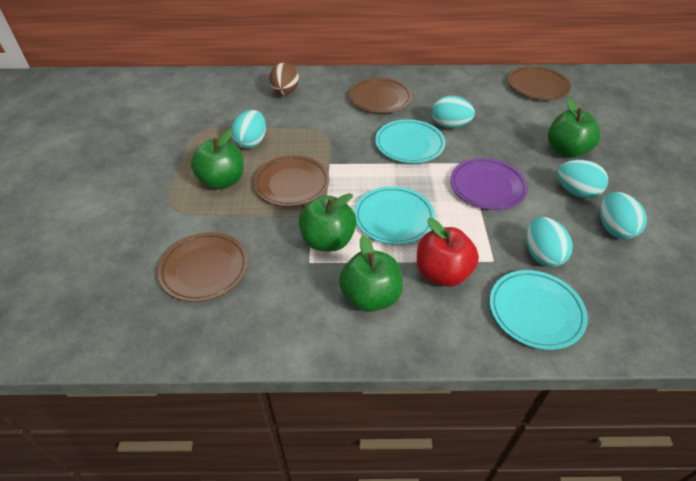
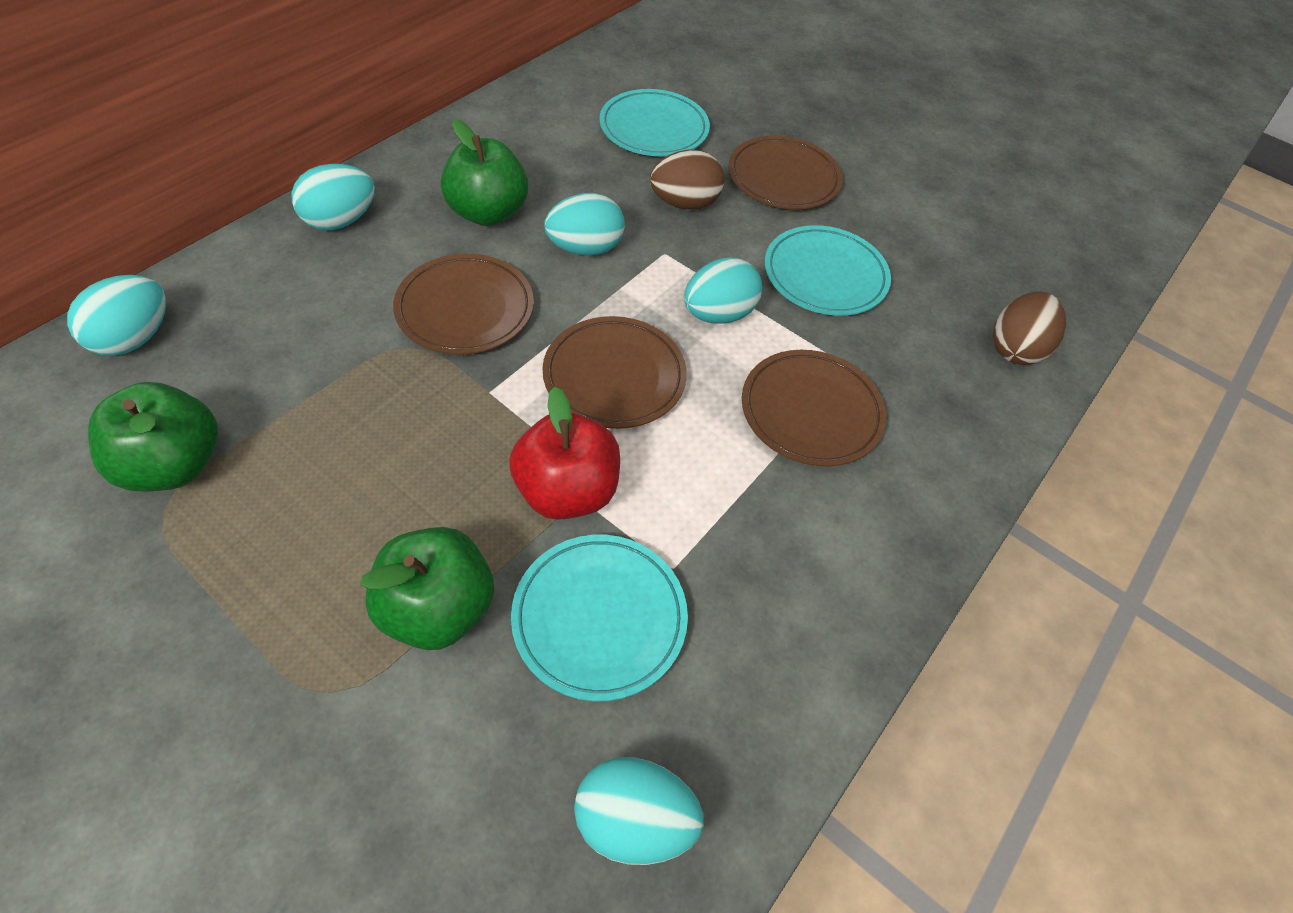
brown egg: [269,63,299,95] = 1 -> [650,149,724,209] [993,291,1066,365] = 2
green apple: [191,129,244,189] [299,193,357,252] [339,236,403,312] [548,98,600,158] = 4 -> [88,382,218,491] [360,527,494,650] [440,119,528,226] = 3
purple plate: [450,158,528,210] = 1 -> none = 0

